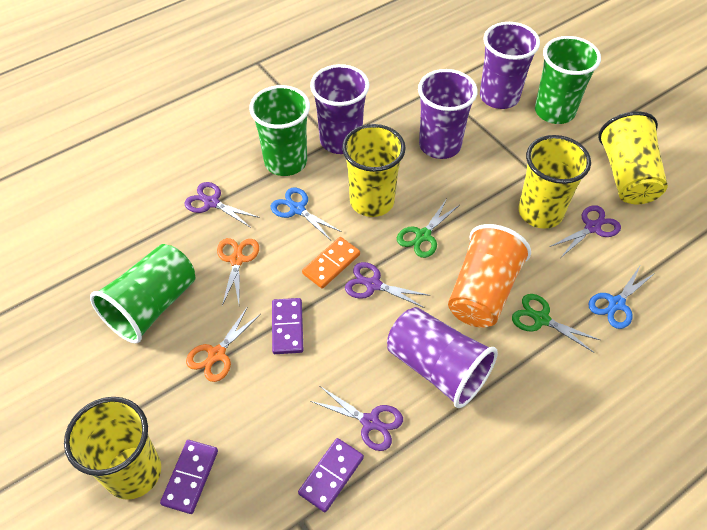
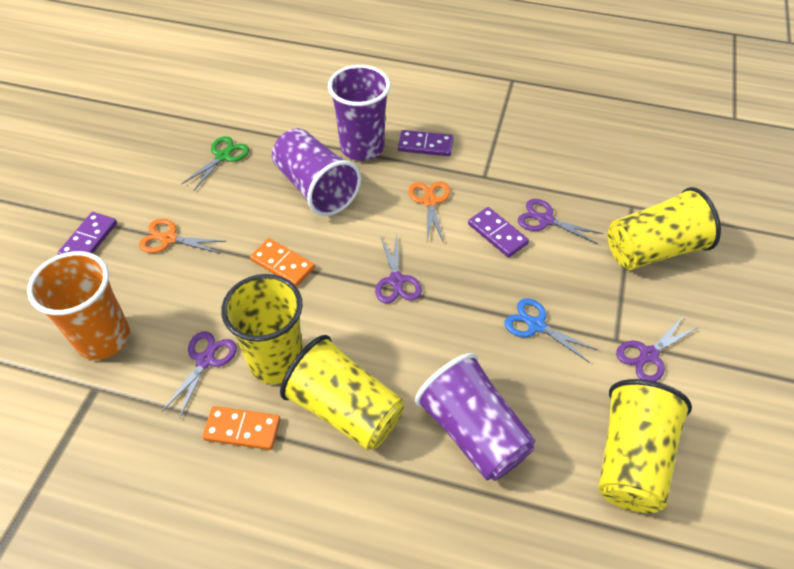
blue scissors: [271,188,342,240] [588,264,655,329] = 2 -> [504,298,598,363] = 1
green cup: [90,244,195,343] [249,85,310,176] [535,36,601,124] = 3 -> none = 0
green scissors: [397,199,459,258] [512,294,600,353] = 2 -> [182,136,249,191] = 1
orange domino: [302,237,360,289] = 1 -> [202,406,280,450] [250,238,315,287] = 2
purple cup: [310,64,369,154] [387,307,498,408] [418,69,478,159] [480,22,540,109] = 4 -> [272,128,361,216] [328,65,390,161] [415,353,536,481] = 3

